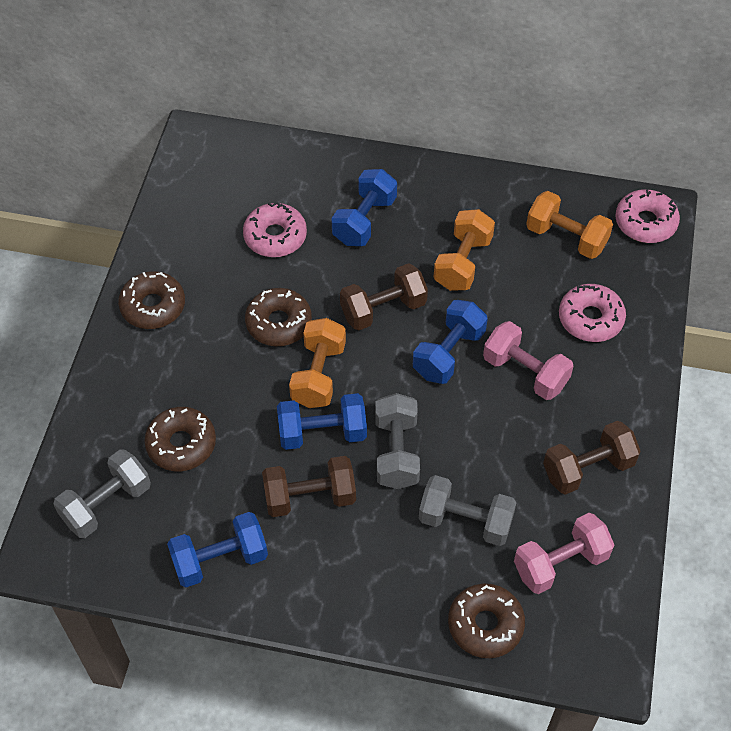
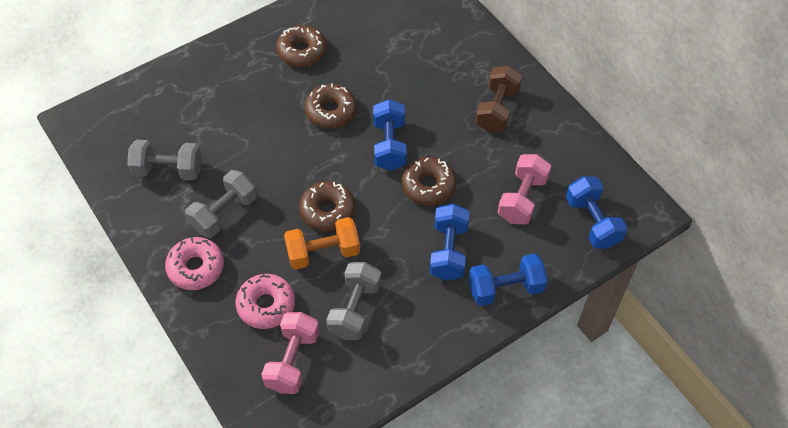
brown dumbbell: [262,456,356,517] [340,263,428,331] [543,421,641,495] = 3 -> [475,65,522,132] = 1
orange dumbbell: [289,318,346,408] [434,209,495,291] [526,191,613,259] = 3 -> [284,217,360,270] = 1
pink donut: [243,202,307,257] [559,284,626,342] [615,189,680,243] = 3 -> [165,237,224,290] [235,274,295,329] = 2

